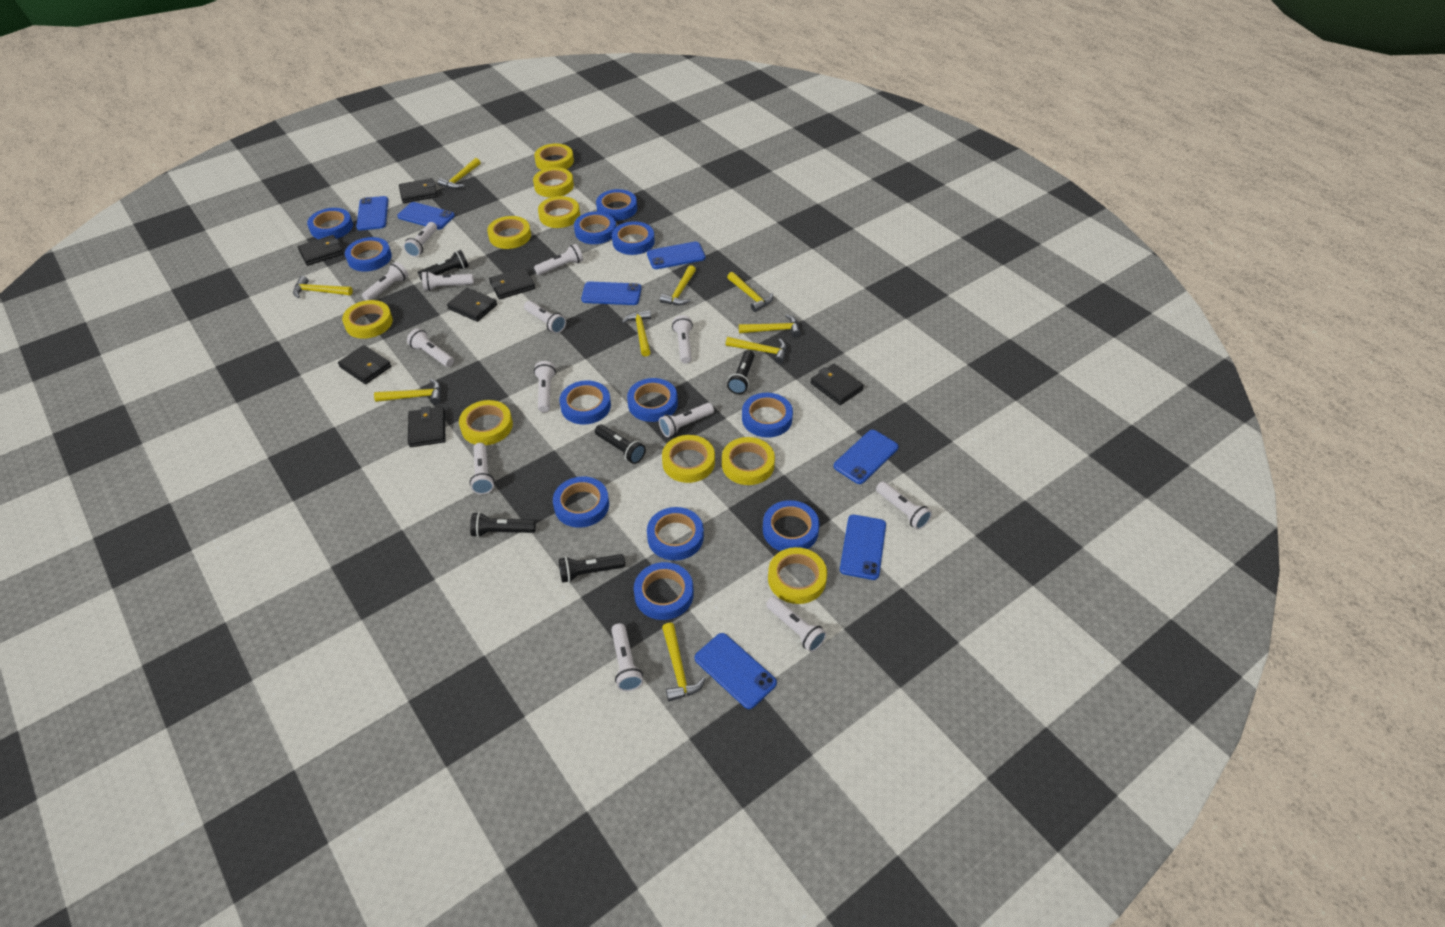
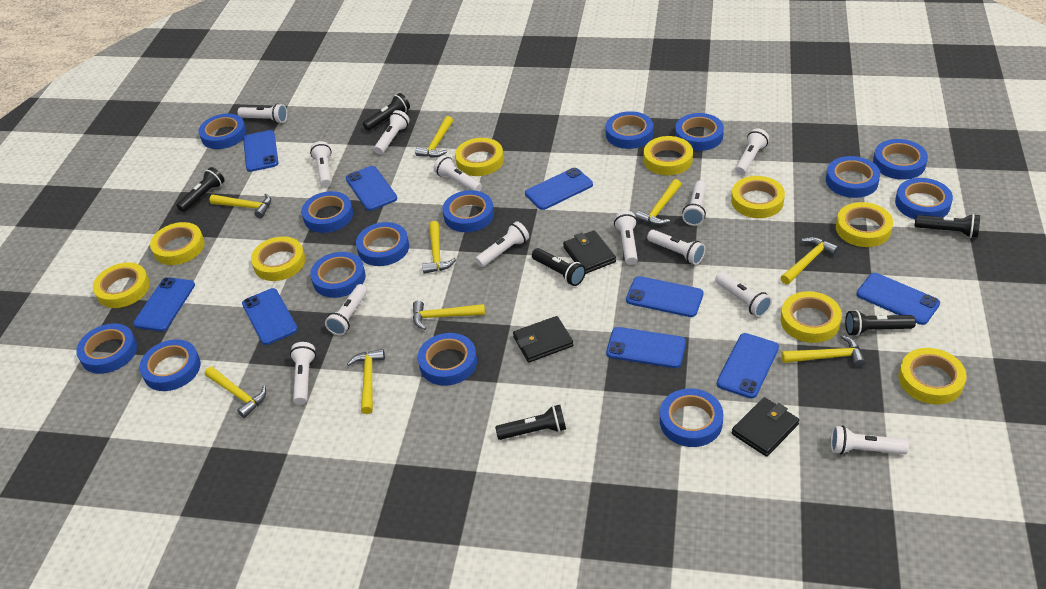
black flashlight: [418,250,469,281] [470,512,536,537] [559,554,625,583] [595,424,646,464] [727,350,755,394] = 5 -> [176,167,225,212] [363,93,410,131] [495,405,566,440] [532,248,586,286] [845,310,916,336] [914,214,980,238] = 6
black wallet: [297,235,343,266] [338,345,391,384] [399,178,437,203] [408,406,445,447] [447,288,497,322] [489,267,535,299] [810,364,864,405] = 7 -> [513,316,573,362] [563,230,616,274] [732,397,799,457] = 3
blue phone: [356,196,388,230] [397,202,455,230] [581,281,641,305] [647,241,706,269] [695,633,777,709] [834,430,899,484] [840,515,886,580] = 7 -> [133,277,195,331] [242,288,298,345] [243,130,278,172] [346,166,397,211] [525,168,593,210] [606,327,686,368] [626,276,704,317] [717,333,779,398] [857,273,940,325] = 9
blue tape: [307,208,353,239] [345,237,392,272] [553,476,609,528] [559,380,611,425] [574,211,616,244] [596,189,637,221] [612,221,655,255] [627,378,678,422] [634,562,694,620] [647,507,704,561] [742,393,793,437] [763,500,820,551] = 12 -> [76,323,137,374] [139,339,201,391] [199,114,246,149] [301,191,353,233] [310,252,366,298] [356,222,409,266] [418,333,477,386] [443,190,494,232] [606,111,653,149] [660,388,724,447] [675,113,724,151] [826,156,880,198] [873,139,928,180] [895,178,953,219] = 14

